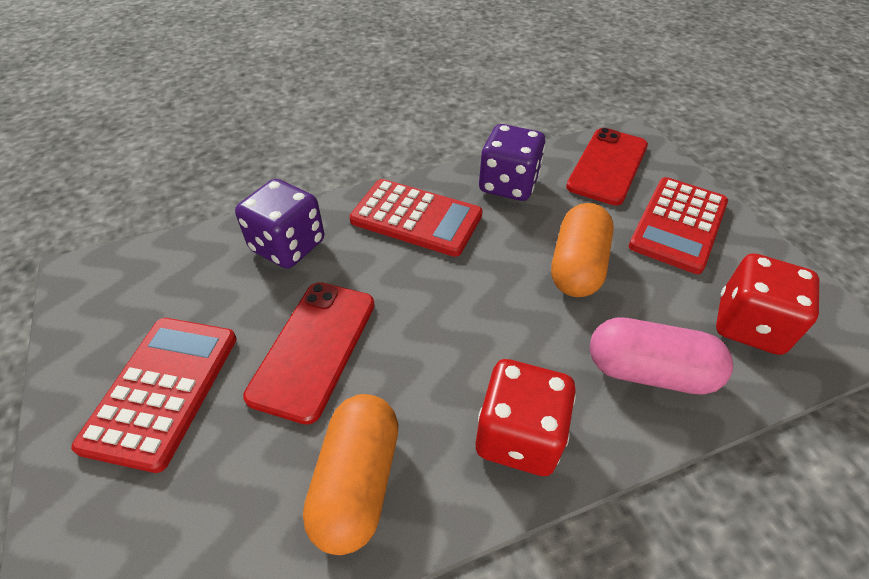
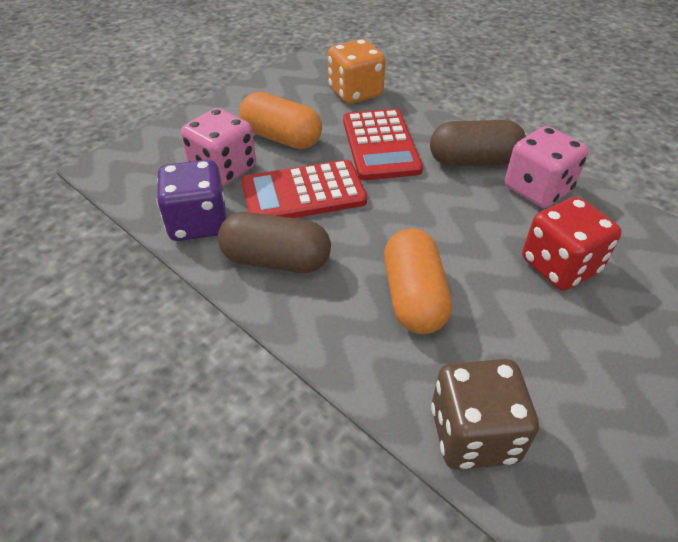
brown capsule: none = 0 -> [218,212,331,273] [430,120,526,167] = 2
brown dice: none = 0 -> [431,359,539,470] = 1
orange dice: none = 0 -> [328,39,386,104] = 1
pink capsule: [590,317,733,395] = 1 -> none = 0
pink dice: none = 0 -> [181,108,256,186] [505,126,588,208] = 2
purple dice: [235,179,324,269] [479,124,546,201] = 2 -> [157,160,227,241] = 1
red calculator: [71,318,237,473] [349,179,483,257] [629,177,728,274] = 3 -> [241,160,367,218] [343,109,423,180] = 2
red dice: [476,359,576,476] [716,253,819,355] = 2 -> [522,197,622,291] = 1
red phone: [243,282,374,425] [566,128,648,206] = 2 -> none = 0

